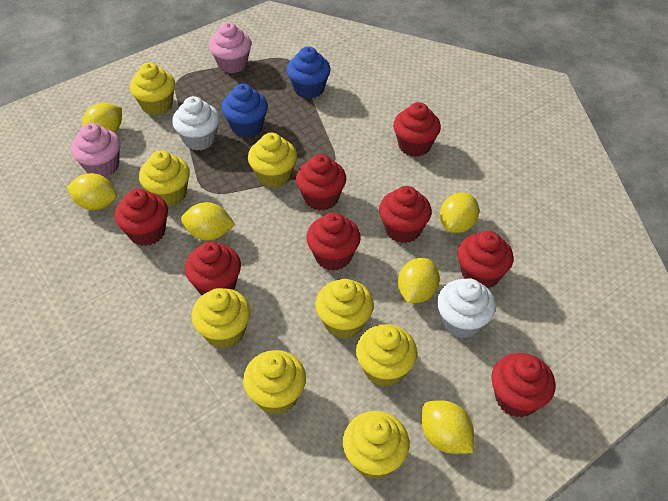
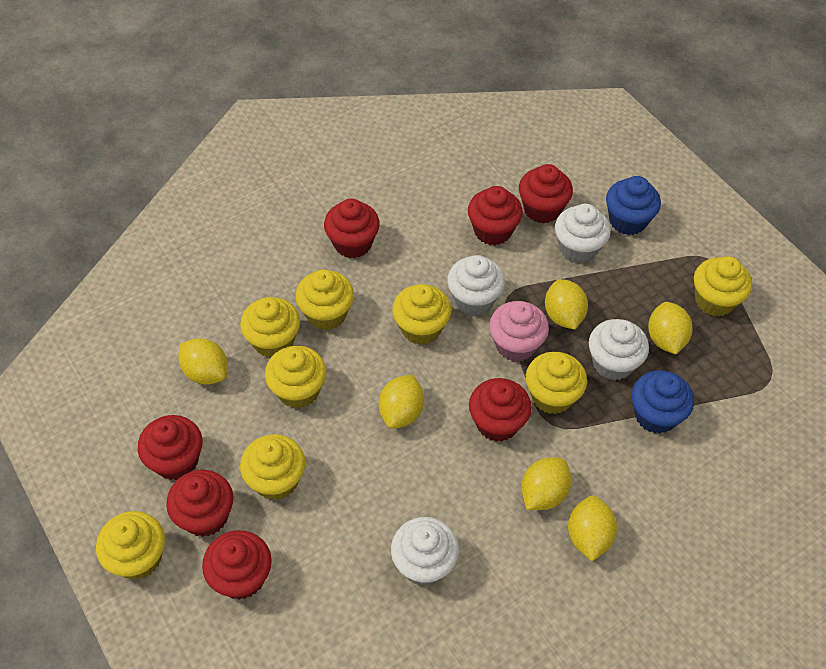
pink cupcake: [71,123,121,177] [209,22,251,73] = 2 -> [489,301,549,362] = 1
red cupcake: [115,189,168,246] [185,242,241,295] [296,154,346,211] [306,212,361,270] [379,186,432,243] [393,102,441,157] [458,231,513,289] [491,353,555,417] = 8 -> [138,415,202,480] [166,470,233,537] [202,530,272,600] [324,199,380,258] [468,186,523,245] [469,378,532,442] [519,164,573,224] = 7
white cupcake: [172,96,220,151] [437,278,496,338] = 2 -> [391,517,459,585] [447,255,505,316] [555,204,611,263] [589,319,649,380] = 4

